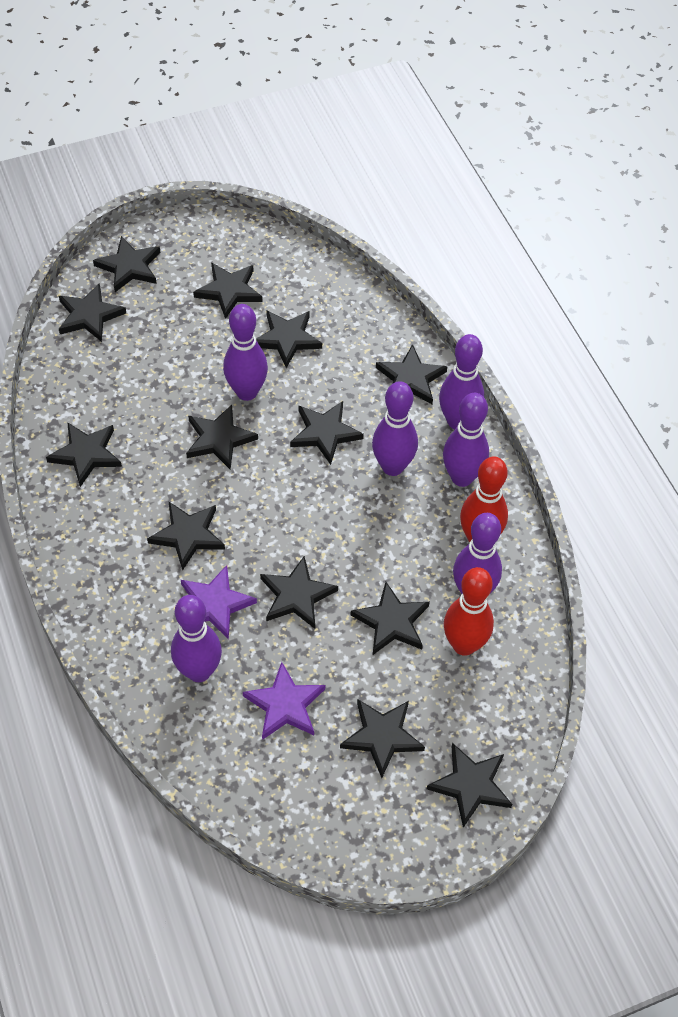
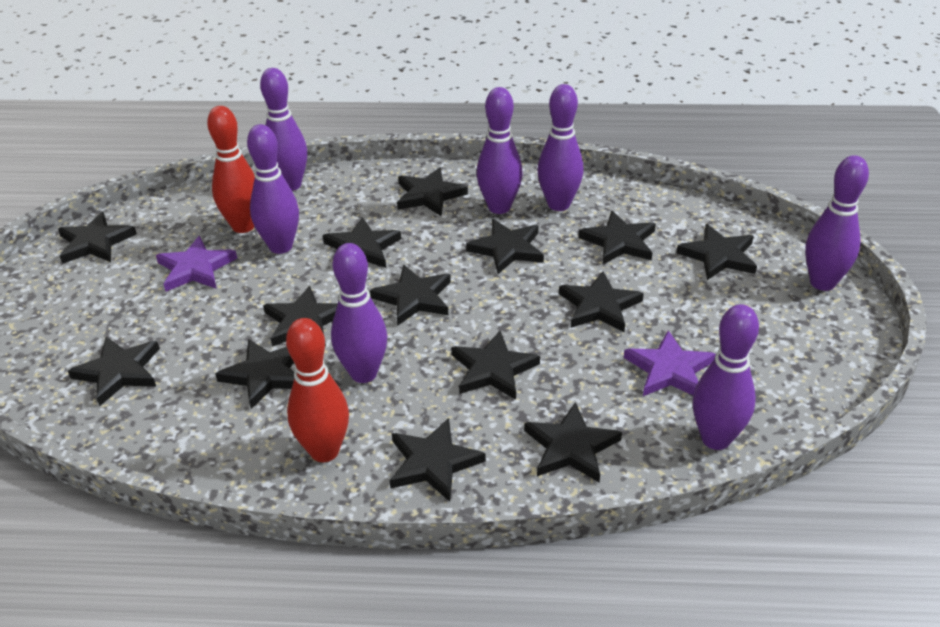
black star: [46,422,122,487] [59,283,126,342] [93,236,160,292] [147,502,225,571] [186,405,258,469] [193,262,263,319] [256,310,322,368] [260,556,338,629] [290,401,364,465] [340,699,425,778] [350,582,430,655] [376,344,448,404] [427,743,512,828] = 13 -> [58,212,137,264] [68,337,160,406] [215,339,294,409] [263,286,338,347] [323,217,401,268] [370,264,451,326] [389,418,486,502] [397,167,468,216] [451,331,540,400] [466,219,544,274] [524,402,622,483] [559,271,644,332] [579,211,656,264] [677,224,757,280] = 14
purple bowling pin: [171,595,222,682] [223,304,268,401] [372,381,418,476] [439,334,484,429] [443,393,489,487] [453,513,502,594] = 6 -> [247,124,299,254] [260,68,307,191] [331,243,387,383] [477,87,523,214] [537,84,584,211] [693,304,759,450] [805,155,869,291] = 7

